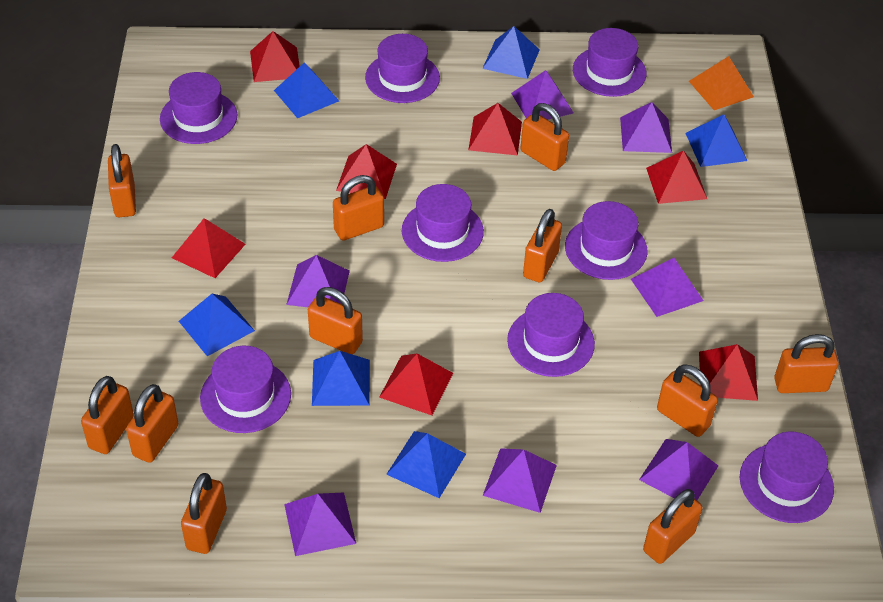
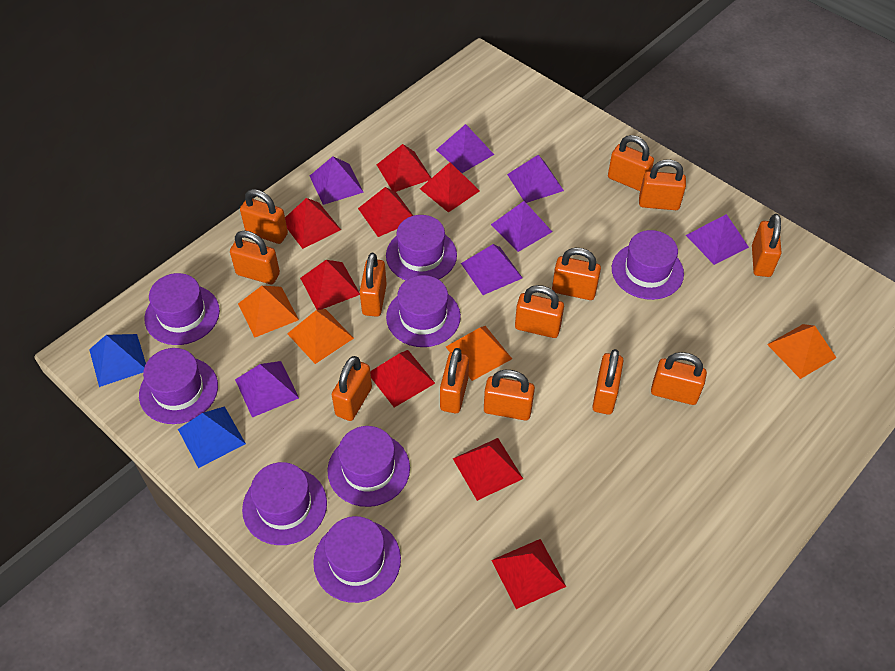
blue pyramid: [179,294,255,356] [274,62,339,118] [312,351,370,406] [386,431,466,498] [482,26,540,79] [685,114,747,167] = 6 -> [89,334,146,387] [178,406,246,468] = 2
orange padlock: [81,376,134,454] [108,144,136,217] [126,384,179,463] [181,473,227,554] [308,287,363,354] [333,175,384,241] [520,103,569,171] [523,209,562,282] [643,489,702,564] [657,364,718,437] [774,334,839,393] = 11 -> [230,230,280,284] [240,189,288,244] [332,356,372,421] [360,253,387,317] [440,348,469,413] [484,370,535,421] [515,285,564,338] [552,248,601,300] [592,349,624,415] [608,135,654,191] [639,159,686,210] [651,352,707,405] [752,214,781,277] = 13
orange pyramid: [689,56,754,110] = 1 -> [238,286,299,338] [287,309,354,364] [446,326,512,381] [767,324,836,379] = 4
red pyramid: [172,218,246,278] [250,31,300,82] [336,144,397,199] [379,353,453,415] [468,103,522,156] [646,150,707,204] [699,344,758,401] = 7 -> [285,198,341,249] [300,260,360,310] [358,187,413,237] [370,350,435,408] [377,144,431,192] [420,162,480,213] [453,438,523,501] [491,539,566,609] = 8

